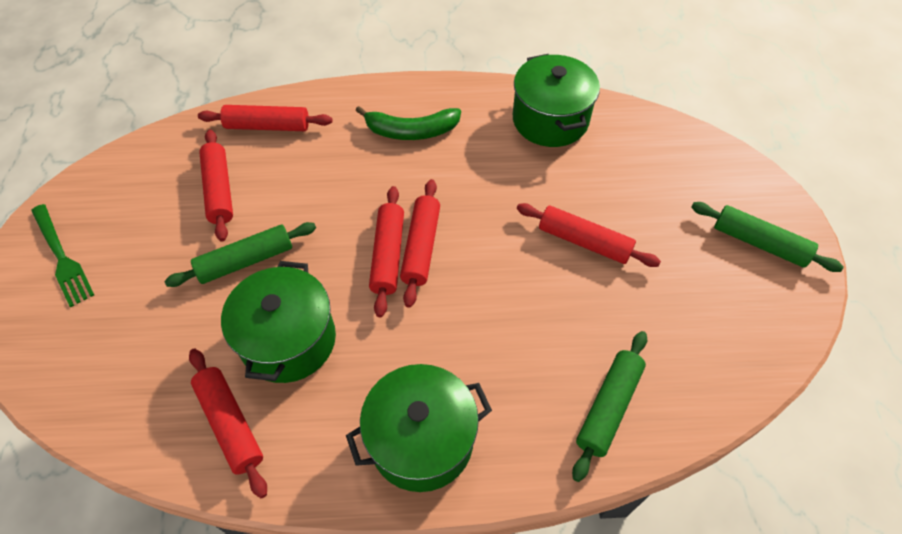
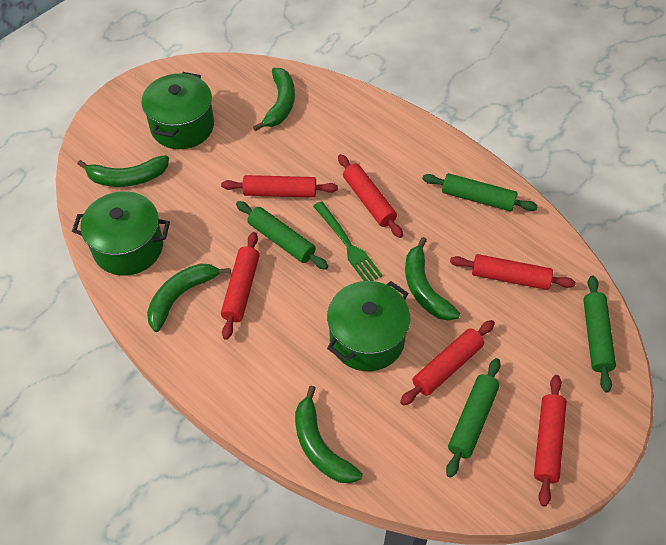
green banana: [356,106,461,140] = 1 -> [77,155,169,187] [147,264,231,332] [253,68,295,131] [295,386,363,483] [405,237,460,321] = 5
green rolling pin: [164,222,316,287] [572,331,647,482] [691,202,844,272] = 3 -> [236,201,328,270] [422,173,538,211] [446,358,501,478] [583,276,616,392] = 4

